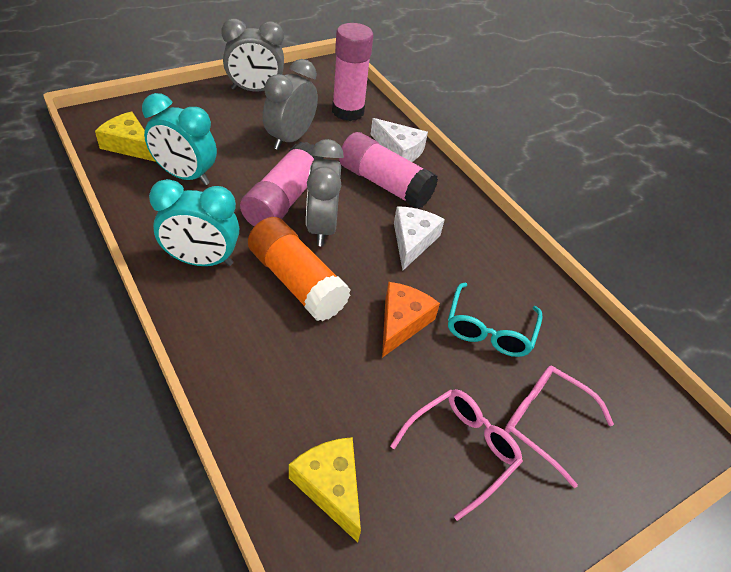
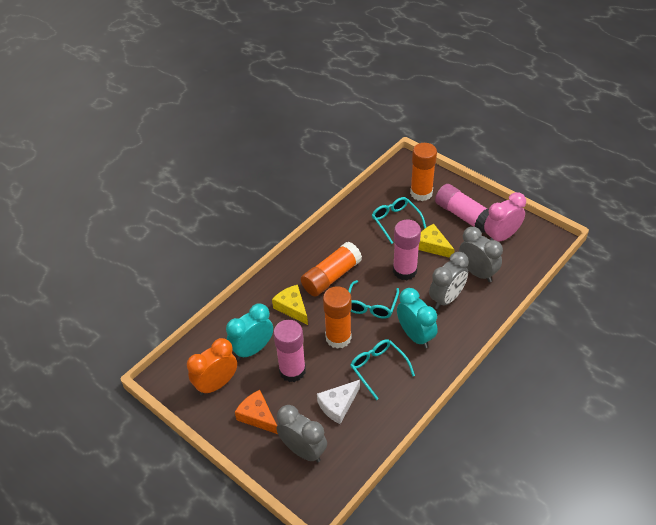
orange clock: none = 0 -> [187,338,237,396] = 1
orange glue stick: [248,217,351,321] = 1 -> [301,242,362,296] [323,286,352,349] [410,143,437,201] = 3
pink clock: none = 0 -> [484,192,526,241] = 1
pink glasses: [390,389,523,521] [505,366,614,488] = 2 -> none = 0
turquoise glasses: [448,283,543,357] = 1 -> [348,280,399,319] [350,339,415,400] [372,197,426,244] = 3
white cheese: [371,118,428,162] [394,206,445,271] = 2 -> [317,380,360,424] = 1

